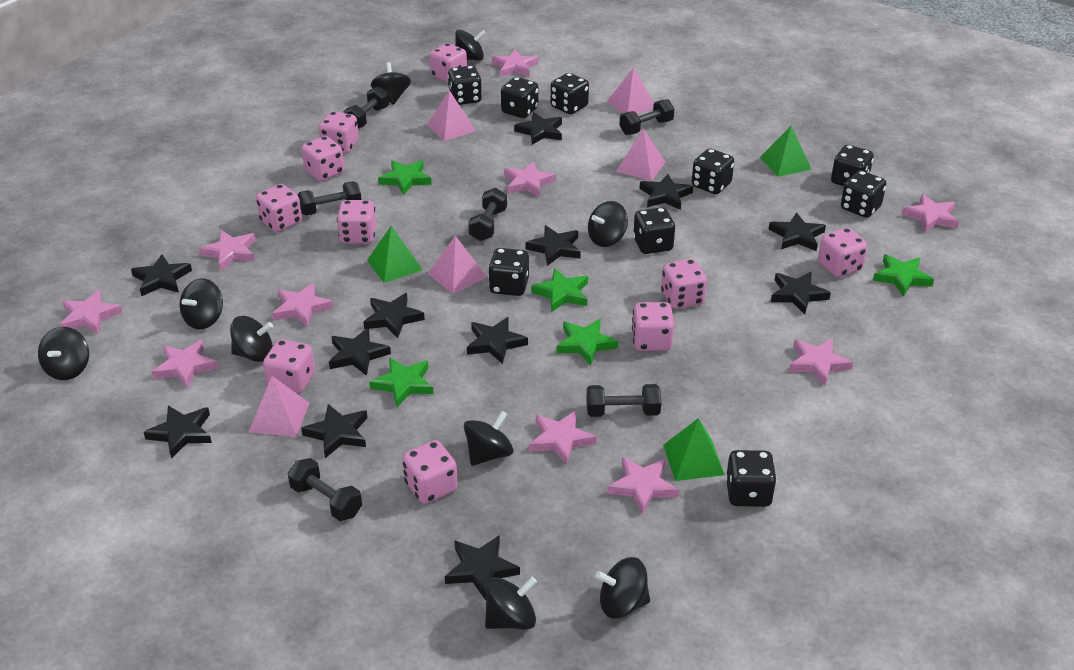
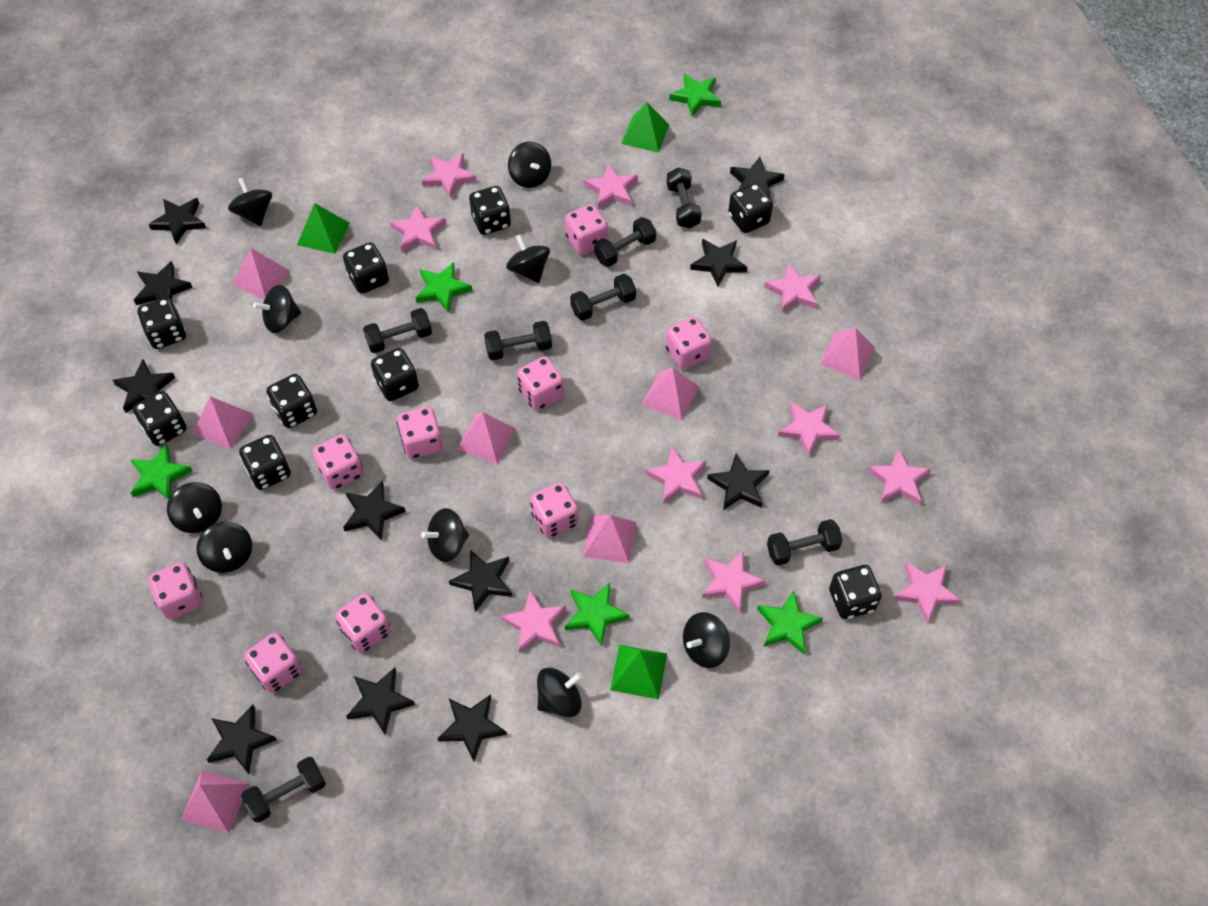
black dumbbell: [288,458,362,521] [298,181,361,216] [343,86,389,129] [468,188,507,241] [587,384,661,417] [619,99,674,135] = 6 -> [241,757,326,823] [363,308,432,353] [484,321,552,361] [570,274,636,321] [594,217,656,267] [667,168,702,229] [767,519,843,566] = 7
black star: [131,254,192,296] [144,406,212,459] [301,404,367,458] [329,327,391,376] [363,293,425,338] [445,535,520,600] [467,317,528,364] [514,112,562,145] [525,225,581,266] [640,174,693,210] [769,212,826,251] [771,272,831,314] = 12 -> [113,359,175,413] [134,261,192,305] [148,198,206,245] [207,705,277,774] [343,481,406,541] [346,668,415,735] [437,694,507,761] [449,549,512,612] [690,239,747,287] [707,453,770,510] [730,157,785,197] = 11
pink dice: [256,184,302,232] [263,339,315,394] [302,136,344,181] [319,112,359,154] [337,200,376,244] [402,440,458,504] [430,43,467,83] [632,302,674,351] [661,259,707,309] [818,228,868,277] = 10 -> [148,562,203,619] [244,633,302,693] [313,434,363,490] [335,593,391,653] [397,407,443,459] [517,356,564,410] [530,482,579,538] [565,204,608,255] [665,317,712,369] = 9
pink pyramid: [249,376,310,437] [427,90,476,141] [428,236,487,294] [607,68,654,114] [616,129,666,181] = 5 -> [181,770,249,833] [192,397,253,449] [232,248,290,299] [457,412,516,465] [583,515,636,563] [642,368,699,420] [820,327,875,380] = 7

